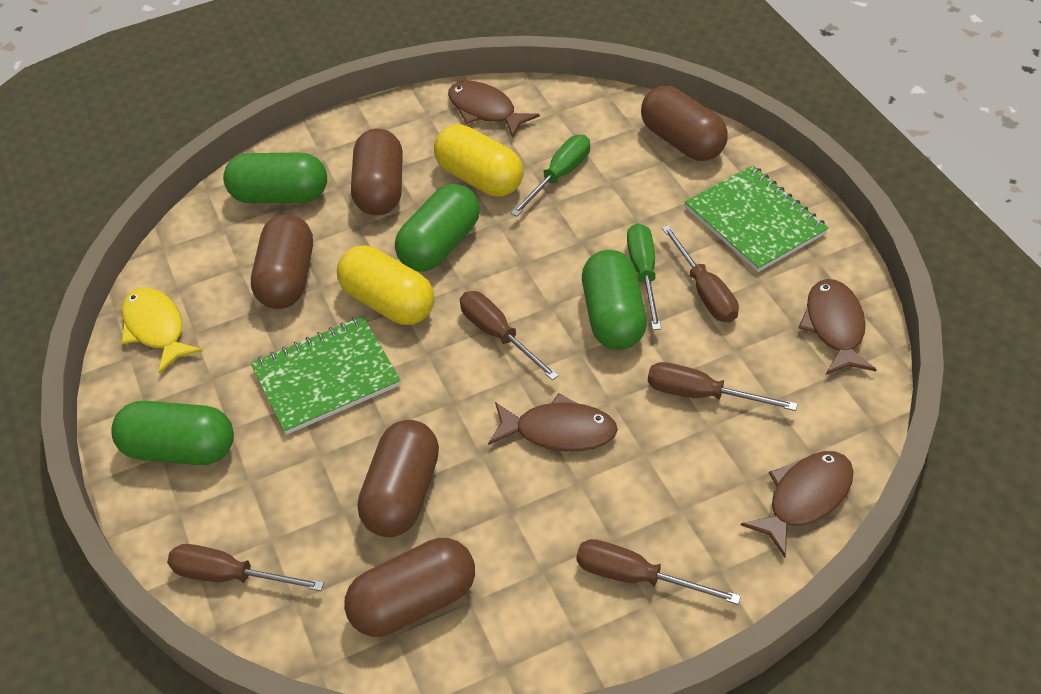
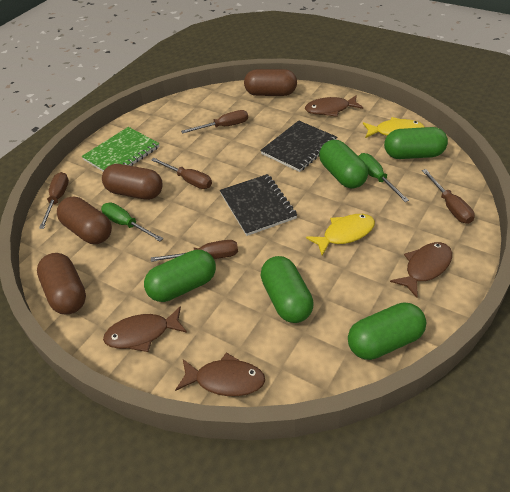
black notebook: none = 0 -> [220,174,297,236] [260,121,337,172] = 2
brown capsule: [251,214,313,309] [344,538,475,637] [351,128,403,215] [358,420,439,537] [641,86,728,161] = 5 -> [37,253,86,314] [57,197,112,244] [102,164,162,200] [244,69,297,96] = 4
green capsule: [111,401,234,465] [223,152,327,203] [395,184,480,271] [582,250,647,350] = 4 -> [144,250,216,302] [260,256,314,323] [319,140,368,189] [348,302,426,360] [384,127,448,159] = 5
green notebook: [251,316,401,435] [685,165,829,272] = 2 -> [82,127,160,172] = 1
yellow capsule: [337,246,434,325] [434,124,523,197] = 2 -> none = 0
yellow fish: [121,287,203,374] = 1 -> [306,214,375,256] [363,117,424,138] = 2

